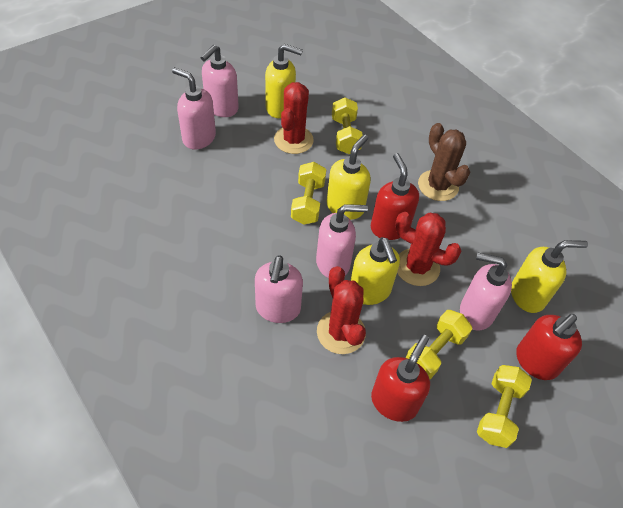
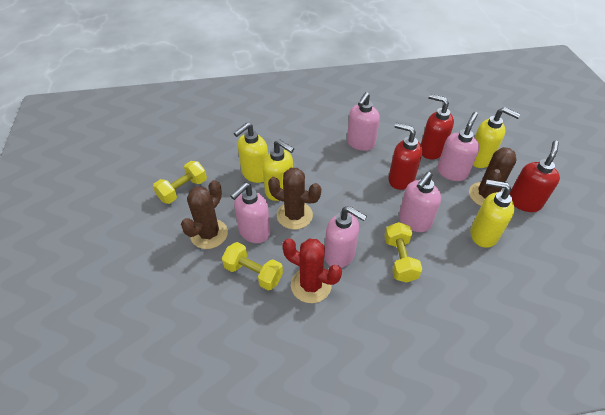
brown cactus: [418,123,470,201] = 1 -> [181,180,228,249] [268,168,321,229] [469,147,517,206] = 3
red cactus: [274,82,314,154] [317,266,366,354] [395,212,461,286] = 3 -> [282,238,342,303] = 1
yellow dumbbell: [291,162,326,225] [332,97,363,154] [406,310,472,379] [477,365,532,448] = 4 -> [153,161,207,204] [222,242,283,291] [384,222,422,283] = 3

